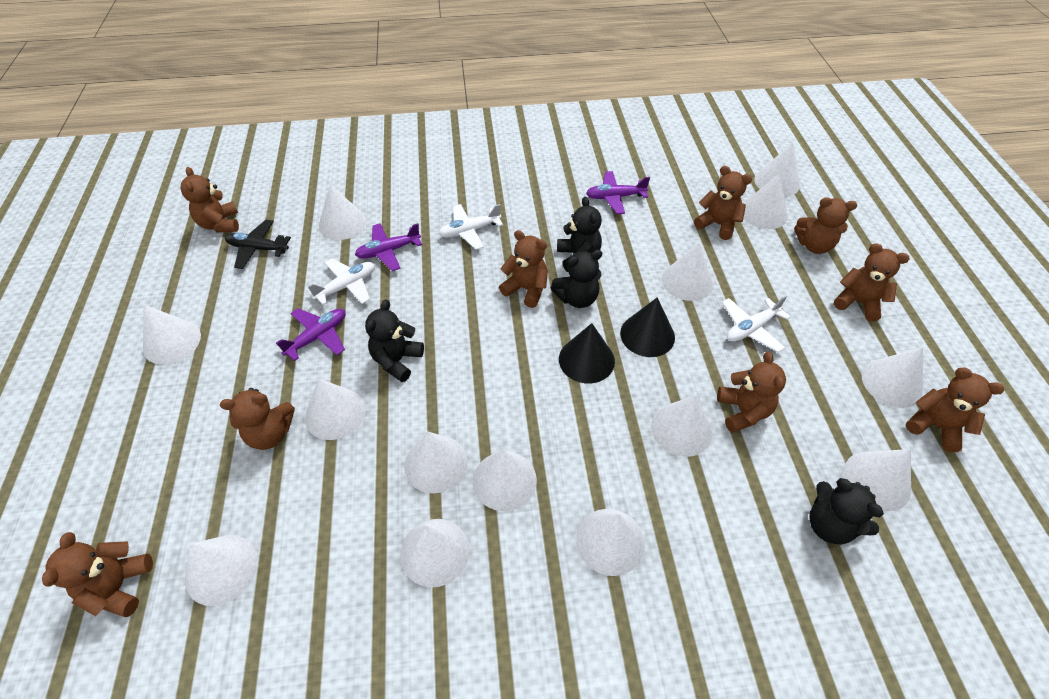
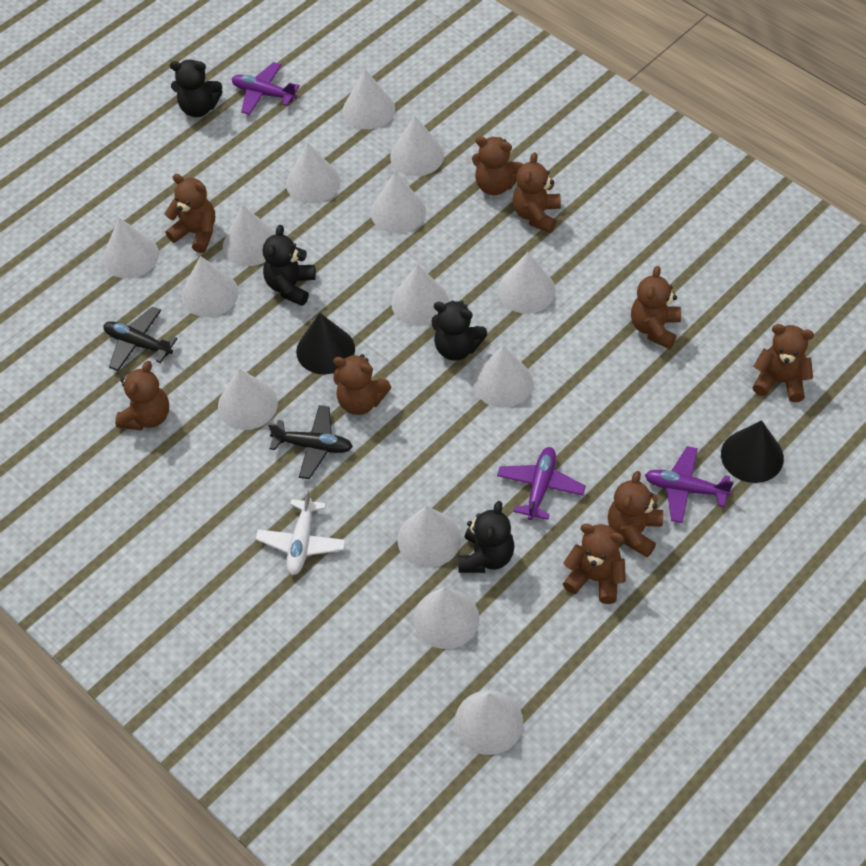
black plane: [225,220,291,269] = 1 -> [103,306,178,371] [268,405,353,479] = 2
white plane: [308,259,375,305] [439,204,503,250] [722,295,791,352] = 3 -> [255,489,346,575] = 1

